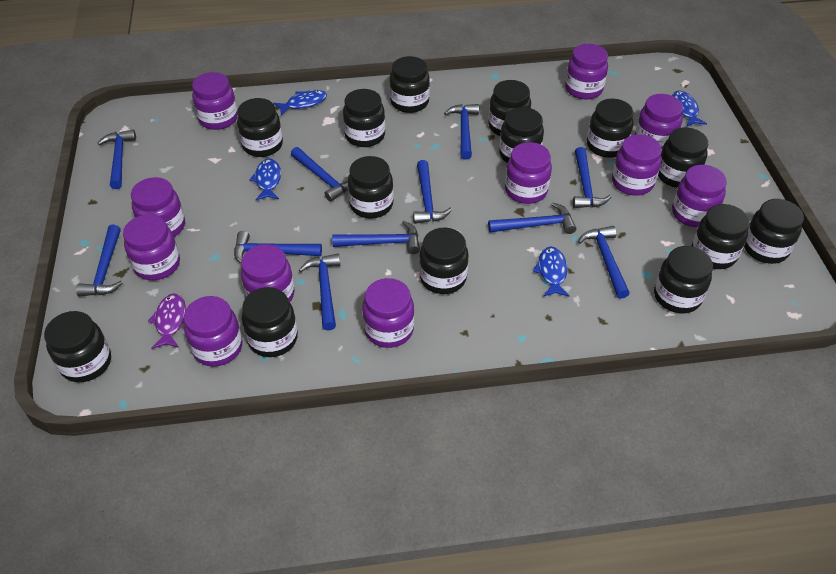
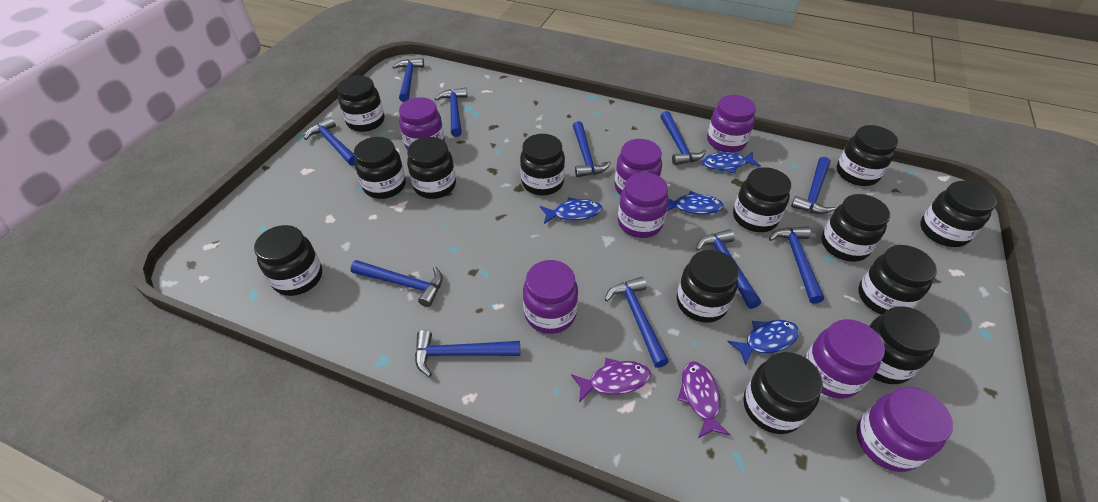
black jar: [44,311,111,382] [237,98,283,157] [242,287,298,357] [343,89,385,147] [348,156,394,218] [390,56,430,113] [419,228,469,294] [488,80,531,136] [499,107,544,163] [587,98,633,158] [654,246,713,313] [658,127,708,188] [692,204,750,269] [744,199,804,264] = 14 -> [254,225,322,296] [337,76,384,132] [354,137,406,199] [407,137,456,199] [520,134,565,195] [677,250,739,323] [733,167,791,232] [744,352,823,434] [822,194,890,262] [837,125,898,186] [858,245,937,315] [869,306,940,384] [920,181,997,247] = 13
purple fish: [148,293,186,349] = 1 -> [571,358,651,403] [678,361,731,438] = 2
purple jar: [123,215,180,280] [131,177,185,237] [184,296,242,367] [192,72,238,130] [241,244,295,302] [362,278,414,348] [505,142,552,204] [565,44,608,99] [612,134,662,195] [635,94,683,149] [672,165,727,228] = 11 -> [399,97,445,150] [523,260,578,334] [614,139,662,195] [618,172,668,238] [707,95,756,153] [805,319,885,399] [856,387,953,472] = 7

